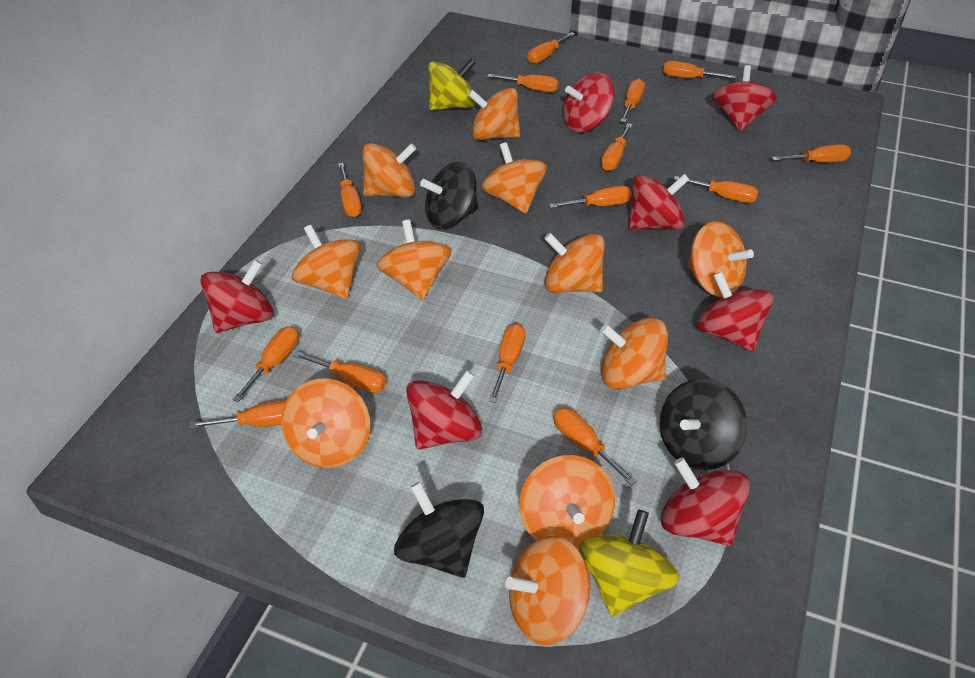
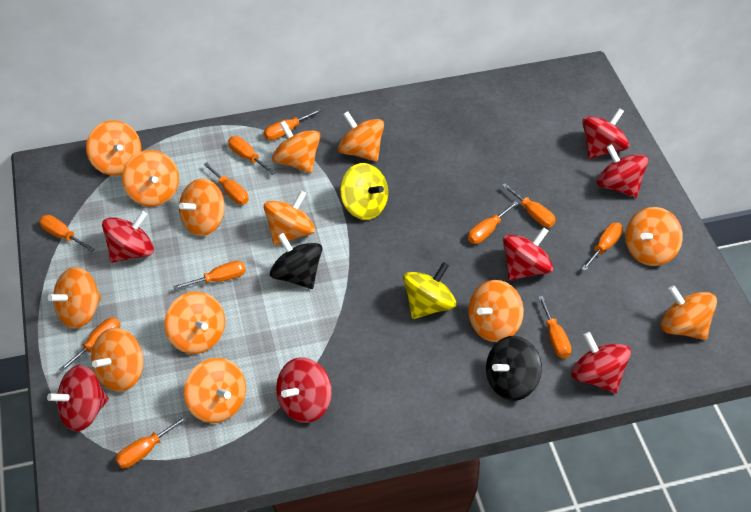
black spinning top: [394,482,484,578] [420,162,478,229] [660,379,747,470] = 3 -> [270,233,322,289] [486,336,542,401] = 2
orange screwdriver: [190,400,286,429] [232,326,299,402] [293,351,386,393] [338,163,362,217] [487,74,559,92] [489,323,525,403] [527,32,575,64] [549,186,632,208] [553,407,637,486] [601,123,633,171] [620,79,645,122] [663,61,736,79] [674,176,758,203] [772,144,851,162] = 14 -> [39,215,95,252] [59,317,121,372] [115,415,188,468] [173,261,246,290] [203,162,249,204] [228,136,276,175] [264,108,322,140] [468,201,518,244] [502,183,556,227] [538,296,571,358] [581,223,623,271] = 11
orange spinning top: [281,379,370,468] [292,225,361,299] [363,143,416,198] [376,220,451,300] [468,88,520,140] [481,142,547,214] [505,536,590,645] [519,455,615,549] [544,233,605,293] [600,318,668,389] [687,221,754,297] = 11 -> [48,267,102,329] [86,120,141,176] [91,328,144,392] [122,150,179,206] [164,291,225,354] [179,179,225,236] [184,358,246,423] [263,190,315,246] [272,121,320,173] [338,111,384,161] [468,280,524,342] [625,207,683,266] [661,285,717,340] = 13

